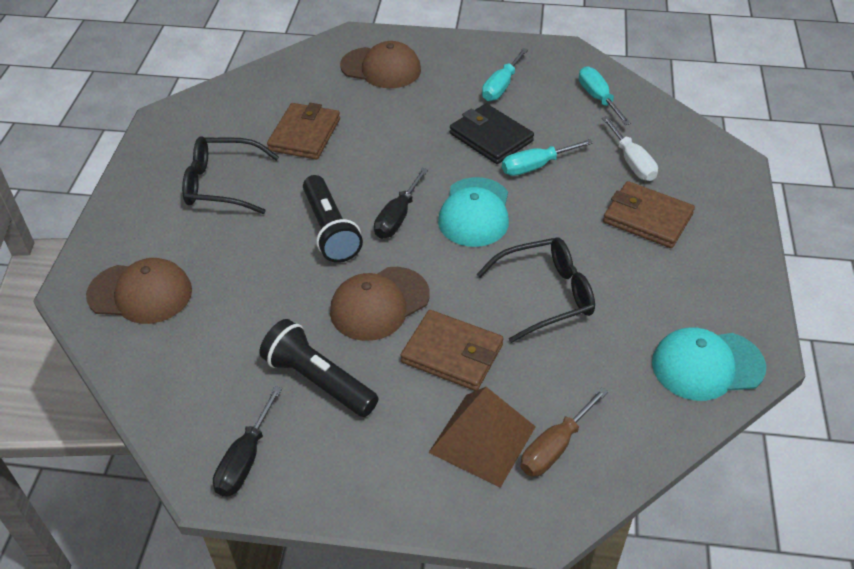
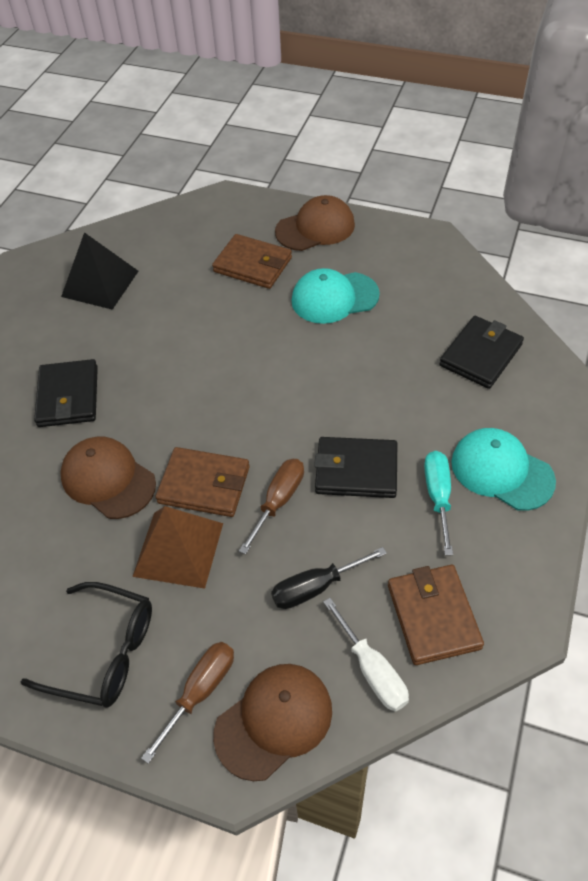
black flashlight: [259,319,378,417] [303,175,363,263] = 2 -> none = 0
black glasses: [182,136,279,214] [477,237,595,343] = 2 -> [21,582,152,708] = 1
black pyramid: none = 0 -> [61,232,138,310] = 1
black screwdriver: [213,386,282,497] [374,168,428,239] = 2 -> [271,547,387,609] = 1
black wallet: [450,103,534,164] = 1 -> [34,359,98,427] [314,437,397,498] [439,316,524,389] = 3
brown screwdriver: [520,387,608,477] = 1 -> [141,642,234,764] [239,459,304,555] = 2
turquoise screwdriver: [482,48,528,101] [502,139,593,176] [579,66,631,125] = 3 -> [424,451,453,556] = 1

